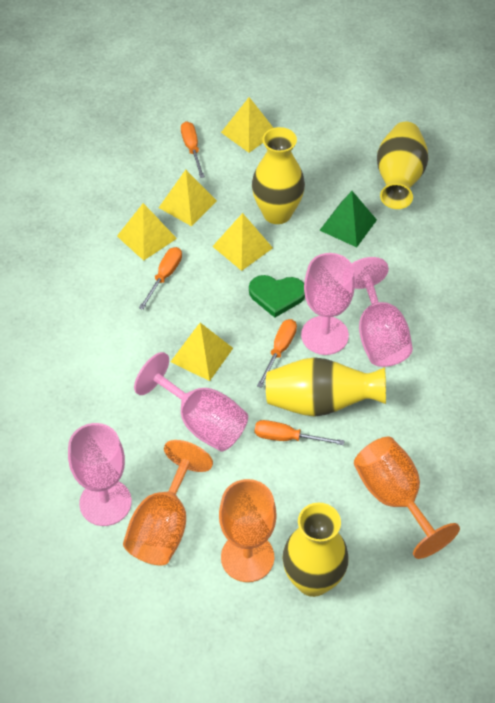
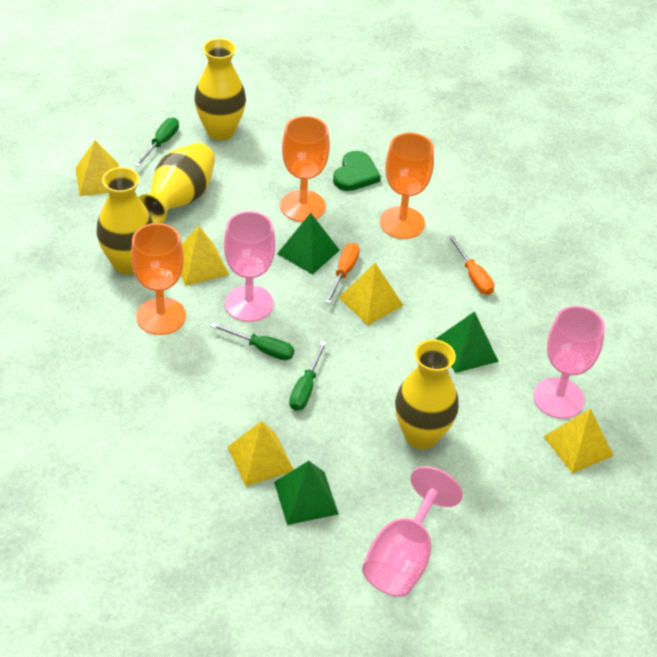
green pyramid: [319,191,377,247] = 1 -> [274,461,339,525] [277,213,340,275] [436,311,499,373] = 3
green screwdriver: none = 0 -> [135,118,179,167] [211,323,294,360] [289,341,327,411] = 3
orange screwdriver: [139,247,182,310] [181,121,205,178] [254,420,344,445] [257,319,297,388] = 4 -> [325,243,360,304] [448,235,494,295] = 2
pink goblet: [68,423,132,526] [134,352,248,452] [301,253,355,355] [351,257,413,367] = 4 -> [224,211,275,322] [362,466,463,597] [533,306,605,419] = 3

